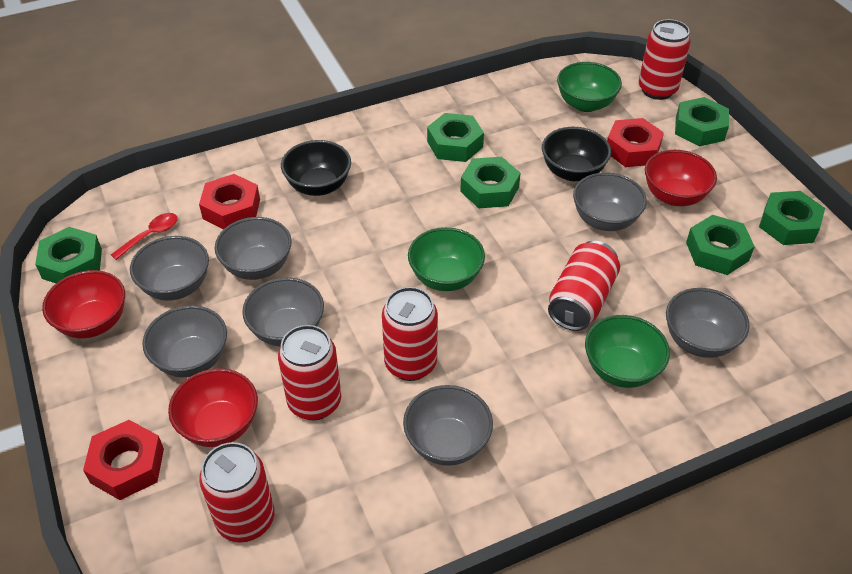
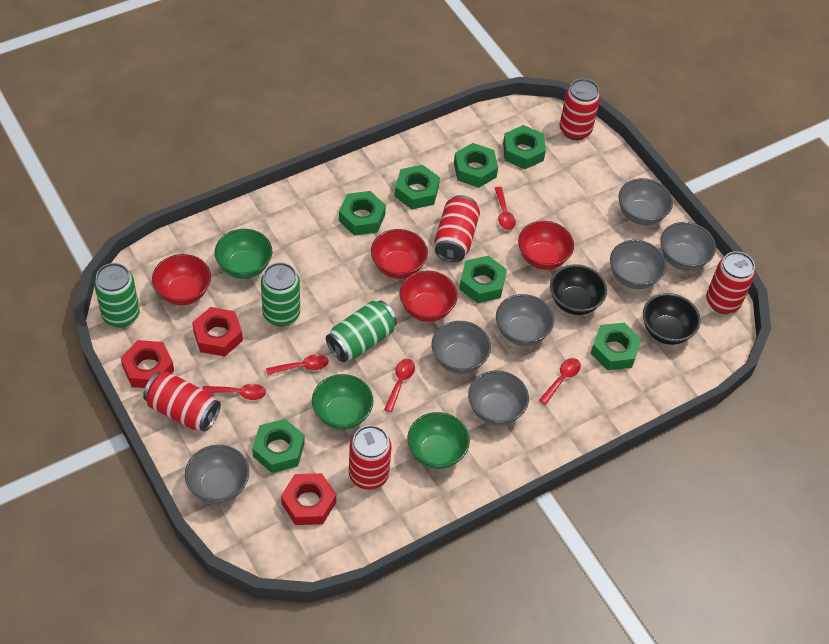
green can: none = 0 -> [94,263,140,328] [261,262,300,326] [326,300,397,362] = 3
green nut: [35,227,102,283] [427,113,484,162] [460,157,520,208] [675,97,729,147] [686,215,755,275] [759,191,825,245] = 6 -> [252,419,305,473] [339,191,386,236] [395,165,440,209] [454,143,498,188] [459,256,507,303] [503,125,546,169] [591,323,642,370] = 7
red bowl: [42,270,125,338] [168,368,258,447] [645,150,717,206] = 3 -> [152,254,211,305] [371,229,428,279] [400,271,458,322] [518,221,574,270] = 4
red spoon: [111,213,177,260] = 1 -> [202,384,266,400] [266,354,329,375] [384,359,415,412] [495,187,516,230] [539,358,581,405] = 5

